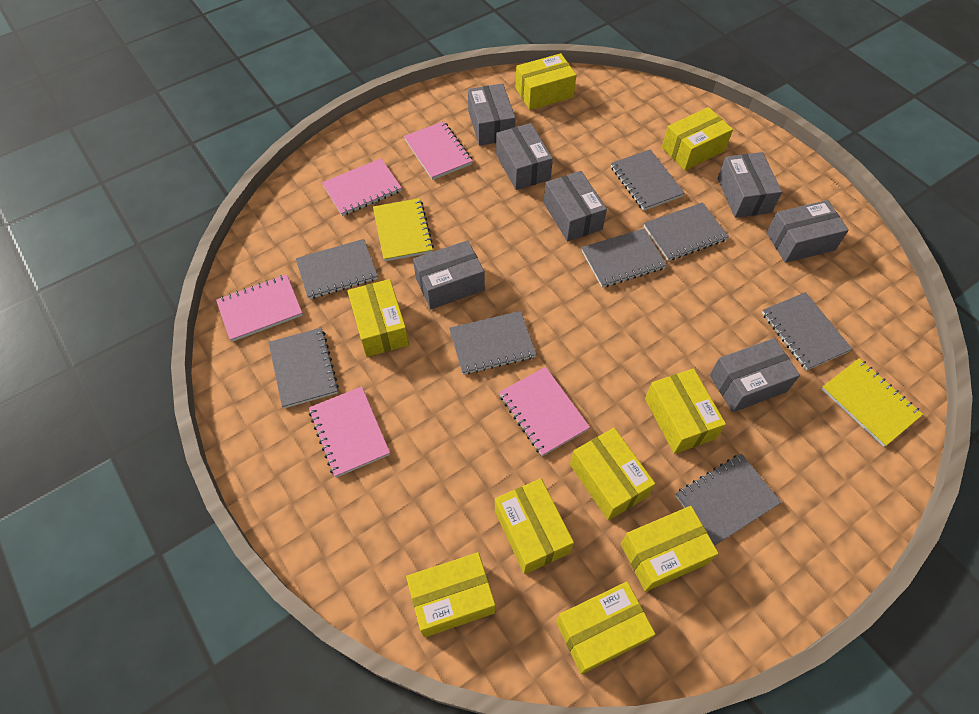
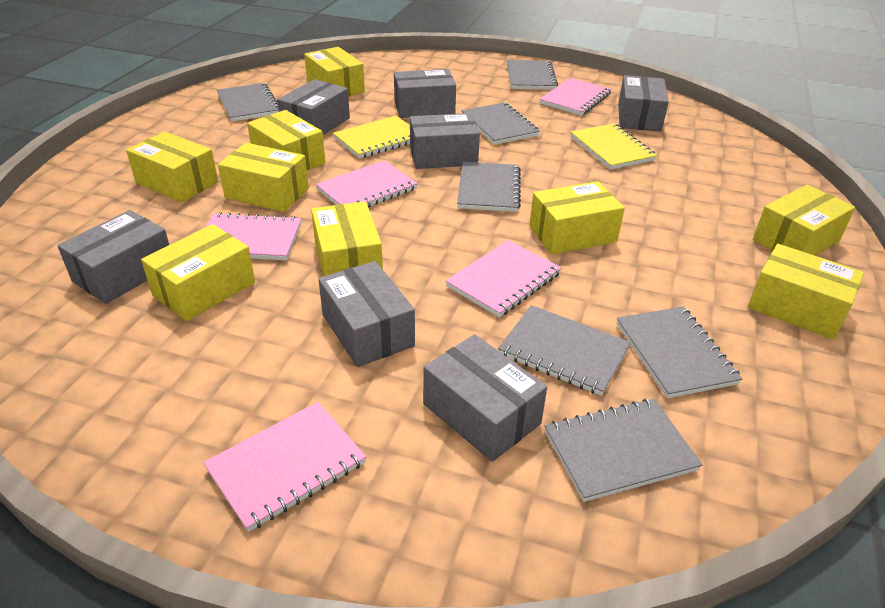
grey notebook: [269,328,339,408] [296,239,378,299] [449,311,537,375] [581,228,667,287] [611,149,685,211] [644,202,729,261] [675,454,781,546] [762,292,852,371] = 8 -> [217,83,279,122] [457,162,521,212] [461,102,540,145] [498,305,631,396] [507,60,558,90] [545,398,703,502] [616,306,742,398] = 7

